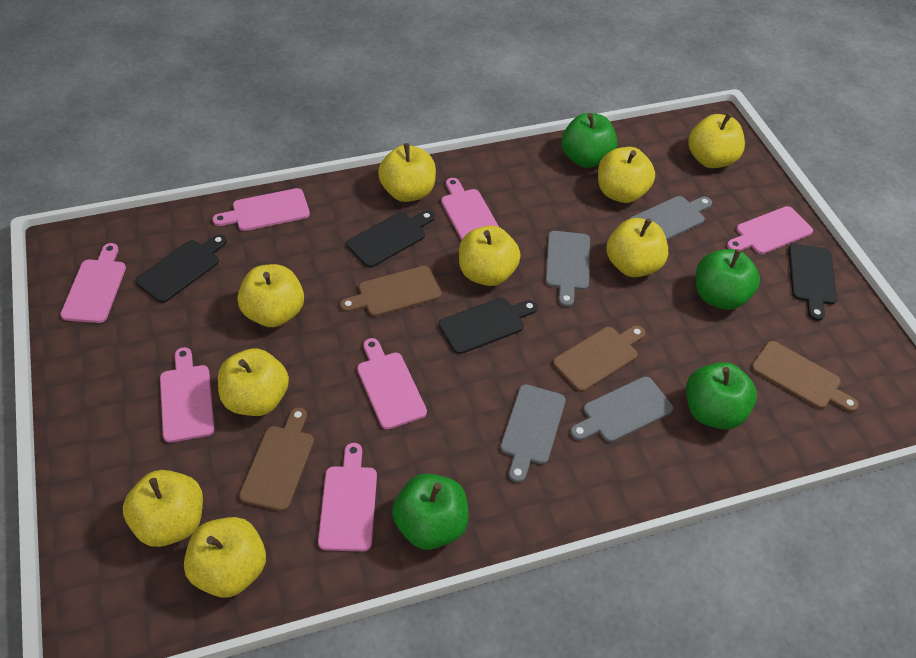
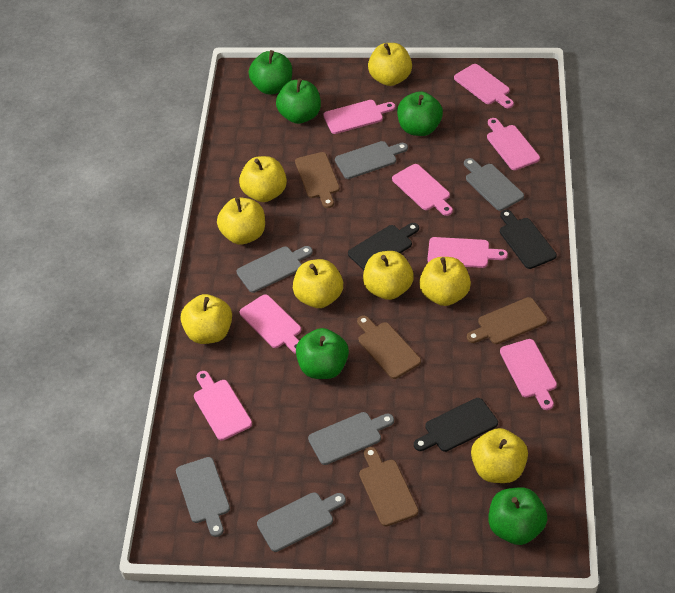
black cutting board: [136,234,227,303] [346,211,434,268] [439,297,538,354] [789,244,837,321] = 4 -> [348,223,419,271] [414,398,498,452] [500,210,557,269] = 3
green apple: [392,473,469,550] [562,113,618,168] [686,362,757,429] [696,249,760,310] = 4 -> [249,50,292,95] [276,79,321,124] [296,328,349,379] [397,91,443,136] [489,487,547,545] = 5
grey cutting board: [500,384,566,483] [545,231,590,307] [570,377,673,442] [630,196,712,240] = 4 -> [176,457,230,537] [236,246,313,293] [257,493,346,552] [308,412,394,465] [335,141,408,179] [464,158,524,211] = 6
pink cutting board: [60,243,126,323] [160,347,215,443] [213,188,310,231] [318,443,377,552] [357,338,427,430] [441,178,499,241] [727,206,813,254] = 7 -> [194,371,252,441] [240,294,301,354] [323,100,395,134] [392,164,453,216] [427,237,508,268] [454,64,514,108] [487,118,540,170] [500,339,557,410] = 8
yellow apple: [123,470,203,547] [184,517,266,598] [218,348,289,416] [238,264,304,327] [378,143,436,202] [459,226,521,286] [598,147,655,203] [606,218,668,277] [688,113,745,168] = 9 -> [181,294,232,344] [217,197,265,245] [239,156,287,202] [293,259,343,308] [363,251,414,300] [368,43,412,86] [419,257,471,306] [471,428,528,483] = 8

